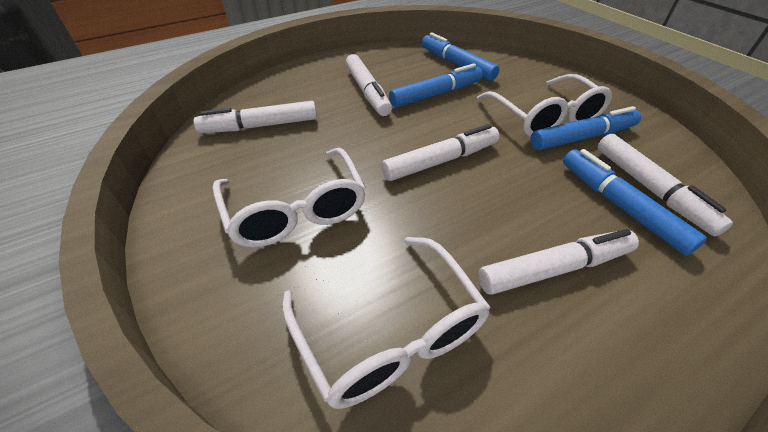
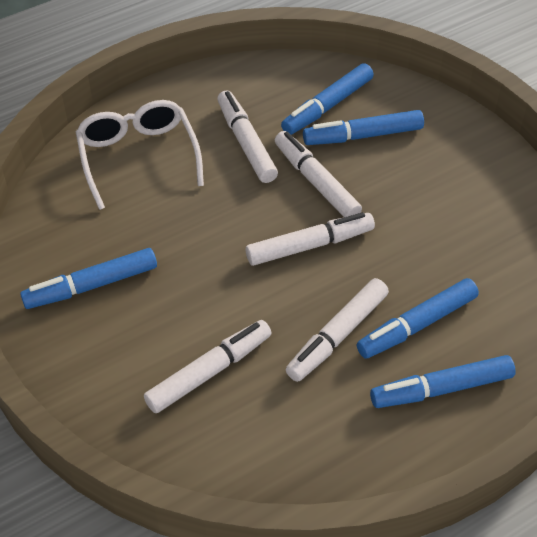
blue marker: [389,63,483,107] [422,33,499,81] [530,106,641,150] [563,149,707,256] = 4 -> [20,248,157,309] [281,63,374,135] [303,110,424,145] [357,278,479,359] [370,355,515,408] = 5
white glasses: [212,147,366,247] [282,237,491,409] [477,74,612,137] = 3 -> [76,100,204,210] = 1

